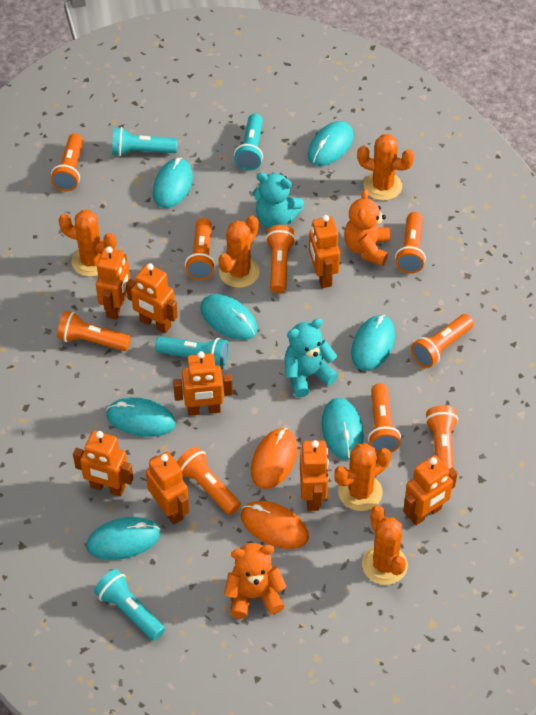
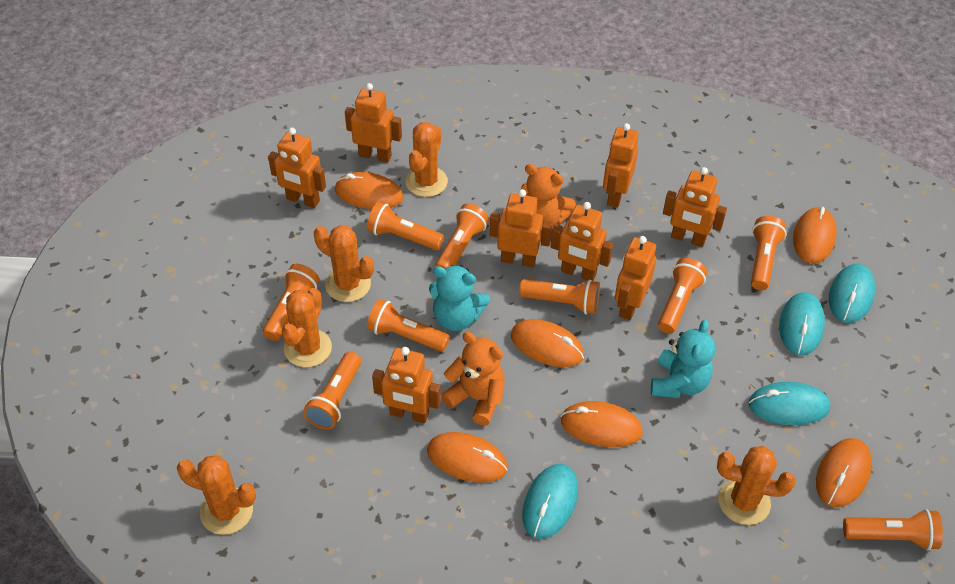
orange mouse: [241,501,309,549] [251,428,297,489] = 2 -> [335,172,403,209] [427,432,508,483] [511,319,584,367] [561,401,643,447] [793,207,837,264] [816,438,872,507] = 6
turquoise flashlight: [94,569,165,641] [112,127,177,156] [155,336,229,369] [234,114,263,171] = 4 -> none = 0
turquoise mouse: [87,517,160,560] [106,397,176,437] [153,158,193,208] [200,294,258,340] [308,121,354,166] [322,398,364,460] [351,315,395,371] = 7 -> [522,464,578,539] [748,382,830,425] [779,292,825,356] [829,264,875,323] = 4

